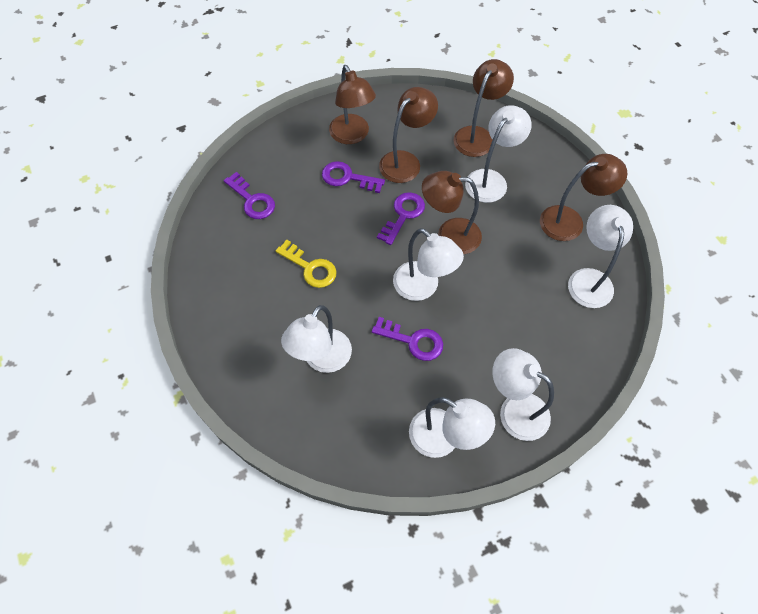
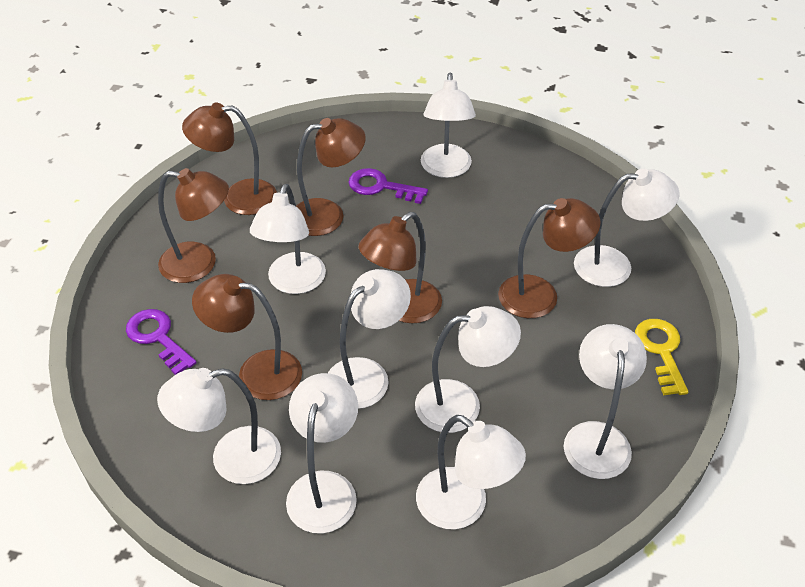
brown lamp: [329,65,376,144] [379,87,438,183] [422,171,482,254] [453,59,514,157] [540,154,628,241] = 5 -> [158,168,229,283] [182,103,277,215] [192,274,302,400] [296,118,366,236] [359,212,442,323] [498,198,600,318] = 6
purple key: [224,172,275,219] [322,161,385,193] [372,317,443,361] [377,192,425,245] = 4 -> [126,309,197,375] [348,168,428,204] = 2
white lamp: [281,305,352,373] [393,228,464,301] [409,397,495,458] [465,105,532,203] [492,348,554,441] [568,205,633,308] = 6 -> [157,368,281,484] [250,184,326,294] [286,373,358,534] [328,269,411,409] [415,306,521,433] [416,415,526,529] [421,73,476,178] [564,324,647,479] [574,168,679,287] = 9

